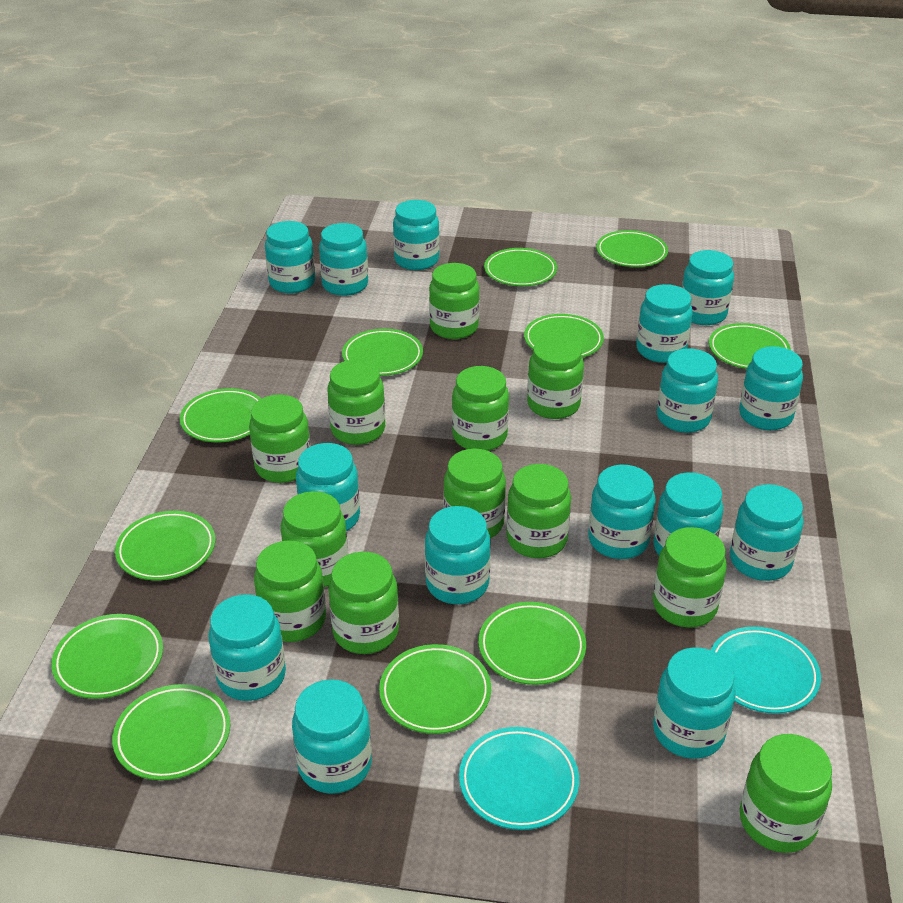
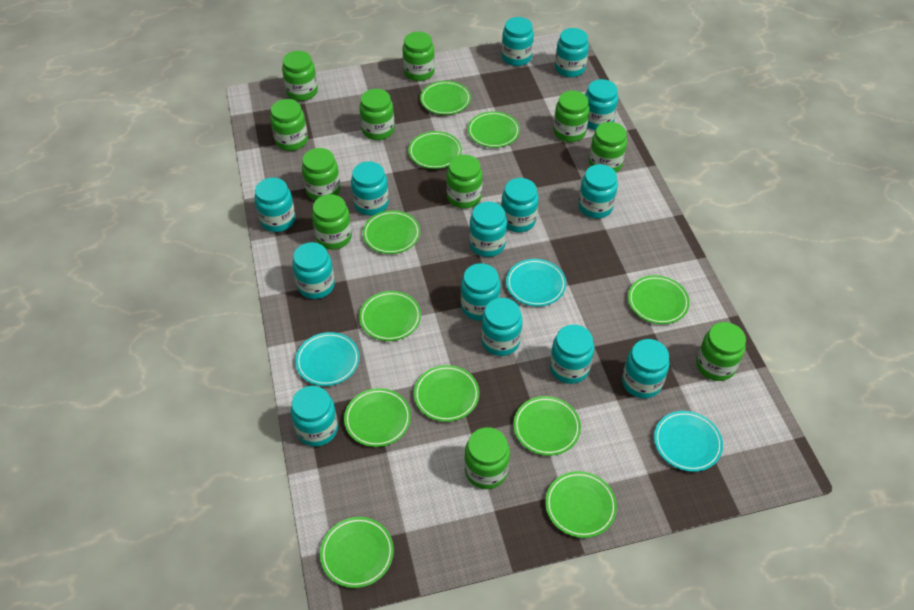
green jar: [249,394,311,483] [254,540,326,642] [281,491,348,587] [327,360,385,445] [329,552,399,654] [429,263,480,339] [443,448,506,538] [452,366,509,451] [507,464,571,558] [527,336,584,419] [653,527,727,628] [740,734,832,853] = 12 -> [270,99,308,151] [282,51,318,101] [302,148,340,201] [312,194,352,250] [360,89,395,140] [403,32,435,81] [447,155,482,208] [464,427,510,489] [553,91,589,142] [589,122,627,172] [696,322,746,381] = 11
turquoise jar: [209,594,286,701] [265,221,315,293] [292,679,372,794] [296,443,360,531] [319,223,368,296] [393,200,440,270] [425,506,491,604] [588,465,656,559] [636,284,693,363] [653,472,723,555] [653,647,735,759] [657,349,718,433] [682,250,734,325] [730,484,804,581] [739,346,803,430] = 15 -> [255,177,296,232] [291,386,338,446] [292,242,335,299] [351,161,389,215] [461,263,501,321] [469,202,507,257] [481,298,522,356] [501,178,539,232] [502,17,534,66] [550,325,594,384] [555,28,589,77] [578,164,618,218] [585,79,618,130] [622,339,669,398] = 14
turquoise plate: [459,727,579,830] [711,627,821,714] = 2 -> [295,332,360,386] [506,259,566,306] [654,411,723,472] = 3

